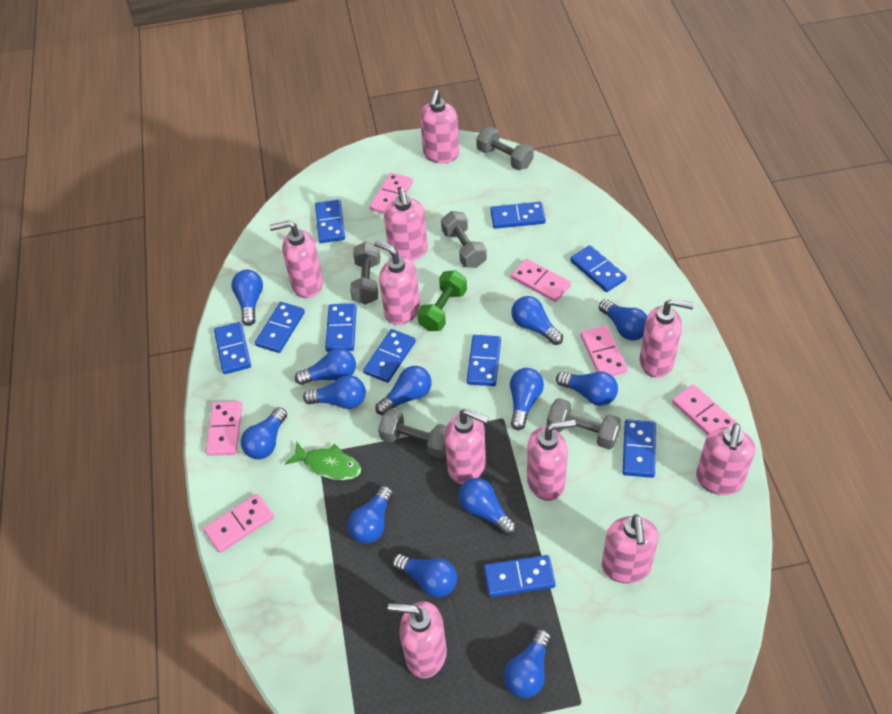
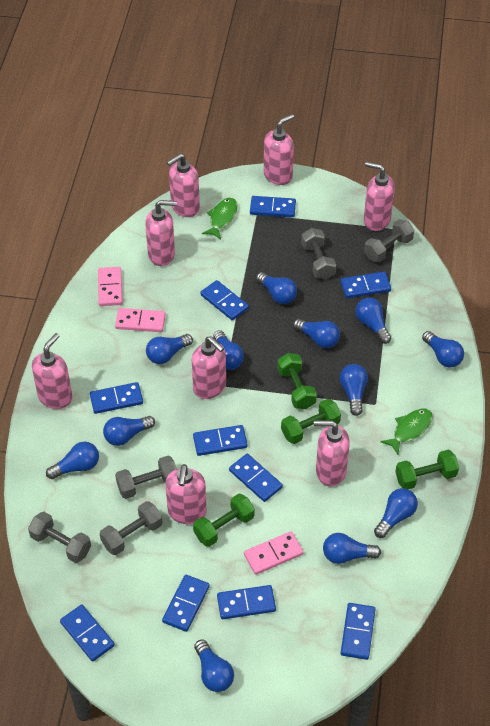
blue light bulb: [231,270,263,326] [241,407,287,459] [295,348,356,385] [303,375,366,409] [347,486,393,544] [375,366,432,415] [392,554,457,597] [458,478,517,536] [504,629,551,698] [510,368,544,430] [511,296,563,345] [556,372,618,406] [599,299,648,340] = 13 -> [46,442,99,479] [103,416,155,446] [146,334,193,364] [194,640,234,692] [213,330,244,370] [256,272,297,304] [293,319,340,348] [323,533,381,564] [340,364,368,416] [356,298,391,344] [374,488,418,538] [422,331,464,367] = 12
green dumbbell: [417,270,467,331] = 1 -> [193,494,255,547] [277,353,317,409] [281,399,341,444] [395,450,459,489] = 4
green fish: [285,441,361,480] = 1 -> [202,198,238,239] [380,409,433,455] = 2
pink domino: [204,494,274,553] [206,401,242,456] [370,173,413,214] [511,259,571,302] [580,325,628,376] [672,384,737,435] = 6 -> [98,267,123,306] [115,308,166,332] [244,531,303,575] = 3
pink soap dispenser: [270,221,323,298] [374,240,420,325] [384,188,428,261] [388,601,447,678] [420,90,459,163] [444,408,489,484] [527,420,576,501] [602,514,659,584] [640,299,694,378] [696,423,755,495] = 10 -> [32,333,72,409] [145,200,177,266] [165,464,207,524] [167,154,200,217] [192,336,226,399] [264,114,294,185] [314,420,350,486] [364,162,395,231] = 8

